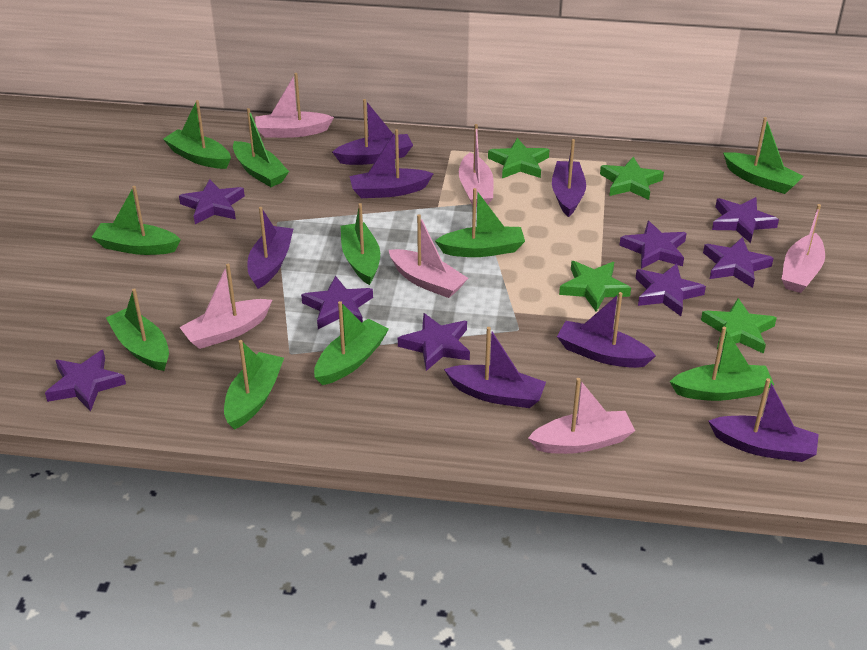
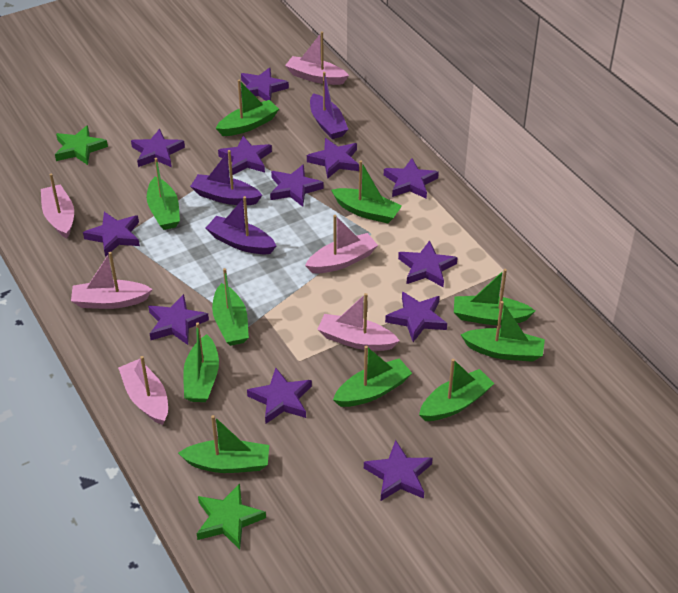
green star: [488,138,550,178] [559,261,631,312] [600,157,664,200] [701,298,777,354] = 4 -> [55,125,108,165] [197,484,266,550] = 2
purple boat: [247,207,293,289] [332,99,413,165] [349,129,434,198] [444,327,546,408] [552,139,586,217] [557,292,656,368] [708,378,819,462] = 7 -> [190,150,262,205] [206,196,276,254] [310,72,348,139] = 3
purple star: [45,350,126,412] [179,179,245,224] [301,276,373,329] [398,313,470,371] [619,221,687,269] [636,263,706,316] [703,237,774,288] [712,197,779,243] = 8 -> [83,212,140,257] [131,129,185,167] [148,294,209,345] [218,136,272,175] [241,67,289,101] [247,368,312,424] [270,164,324,207] [307,138,359,179] [364,440,433,501] [384,158,439,199] [385,291,447,342] [398,240,458,287] = 12

